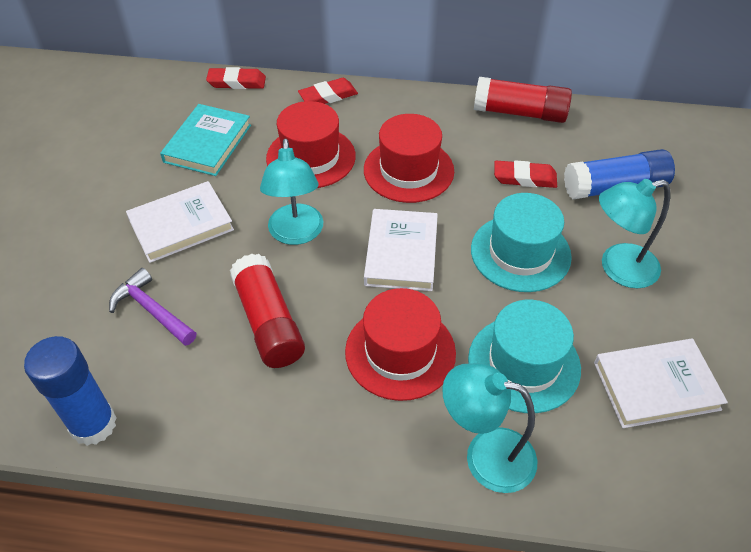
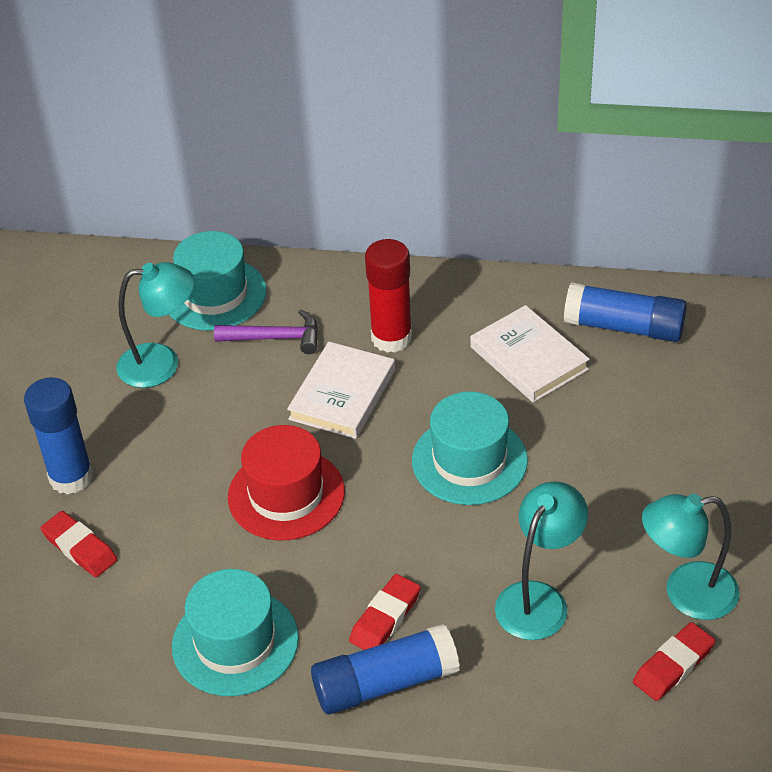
blue glue stick: [24,336,117,446] [564,149,675,200] = 2 -> [24,377,93,495] [311,624,460,714] [564,282,687,342] = 3
red glue stick: [230,254,305,368] [474,77,572,123] = 2 -> [365,239,412,353] = 1
red hat: [266,101,356,188] [345,288,456,401] [364,114,454,203] = 3 -> [228,425,345,540] = 1
turquoise book: [160,104,251,176] = 1 -> none = 0
turquoise hat: [468,300,581,413] [471,193,572,292] = 2 -> [169,231,267,330] [172,569,299,696] [412,392,528,505] = 3
white book: [126,181,234,263] [364,209,438,291] [594,339,728,428] = 3 -> [287,342,395,439] [470,305,590,403] = 2

